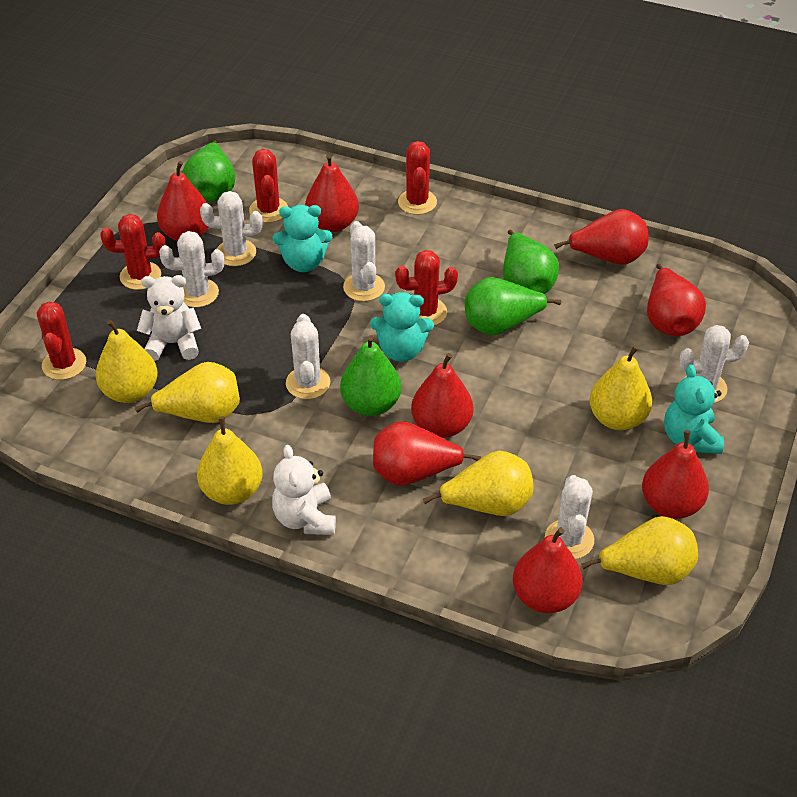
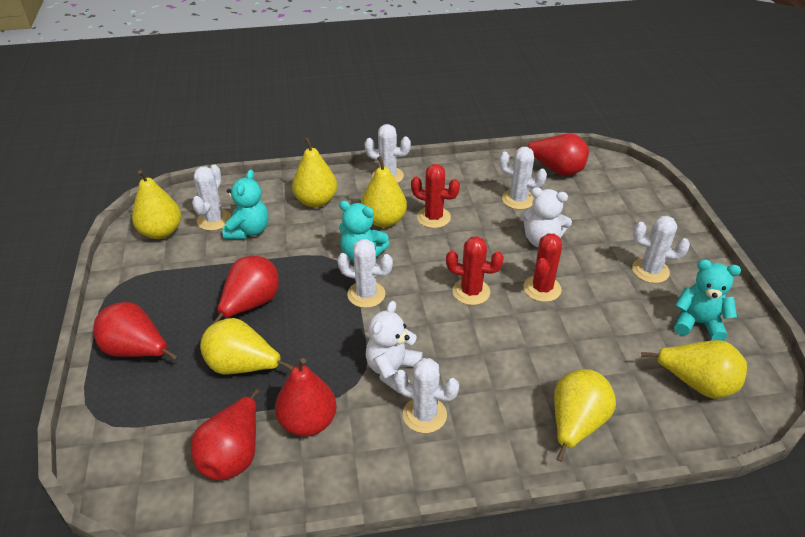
green pear: [183,140,235,202] [340,335,401,416] [465,277,561,335] [503,230,559,294] = 4 -> none = 0
red cactus: [37,301,86,380] [100,214,165,290] [249,149,288,223] [395,250,458,326] [398,141,437,215] = 5 -> [411,164,460,228] [446,236,504,305] [524,233,562,302] = 3
red pear: [157,161,208,241] [305,154,359,232] [373,421,481,486] [411,353,473,438] [513,528,583,613] [554,209,649,265] [642,430,709,519] [647,264,706,336] = 8 -> [93,302,178,361] [191,389,259,480] [213,256,279,324] [275,358,337,436] [516,133,589,176] = 5

